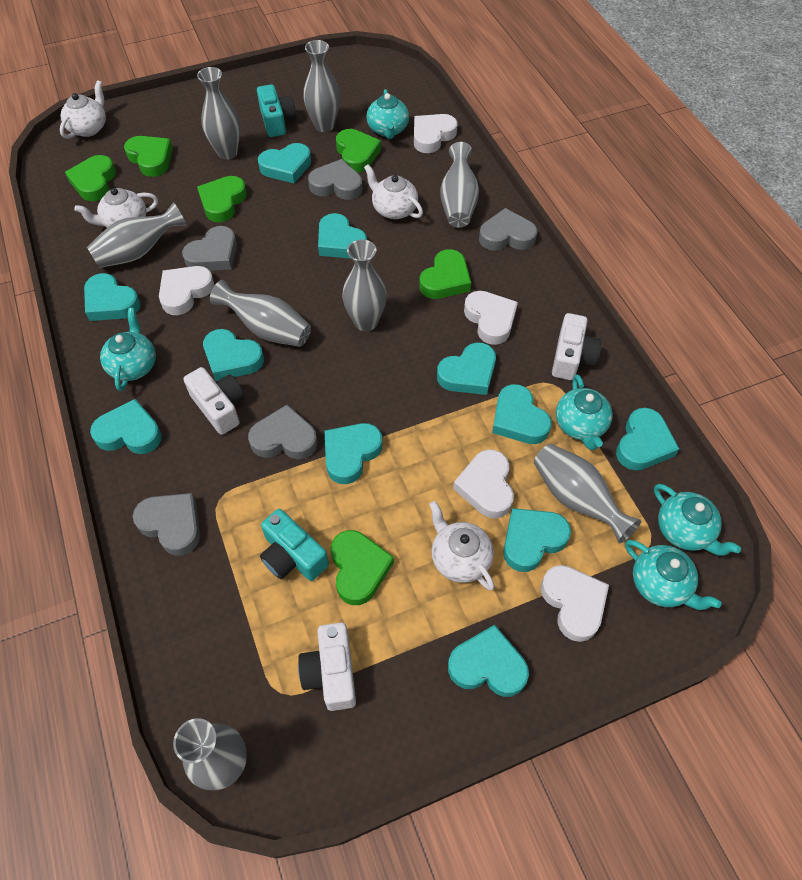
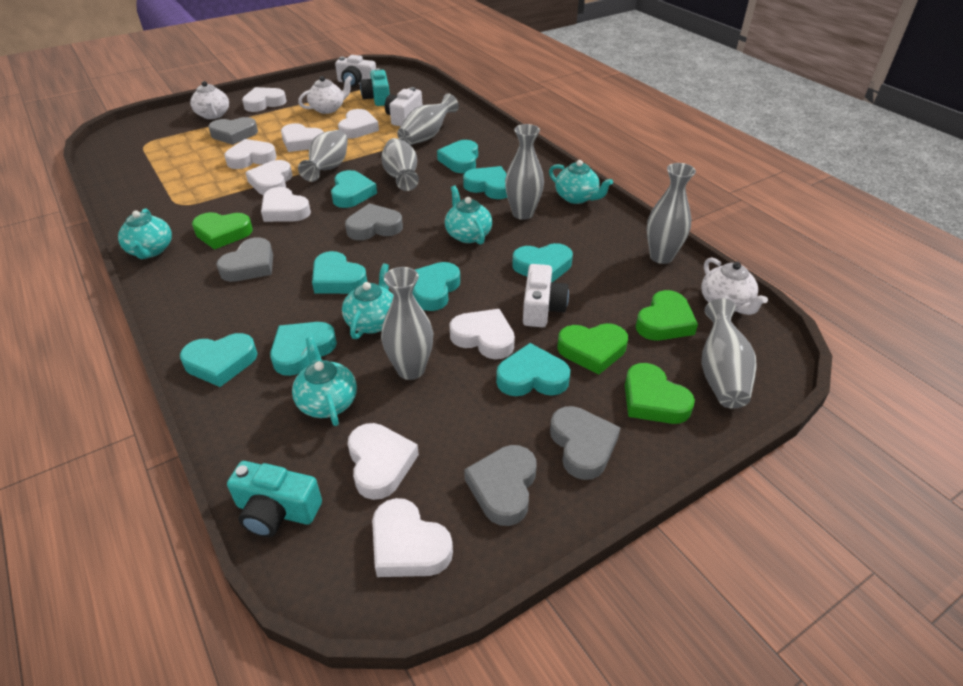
green heart: [65,155,116,201] [124,136,173,177] [197,176,247,222] [331,530,394,605] [336,129,381,173] [419,249,471,299] = 6 -> [192,212,253,250] [557,323,628,374] [625,363,695,424] [636,290,698,341] = 4
grey vase: [87,202,186,268] [173,718,247,790] [197,67,240,159] [210,280,311,347] [303,40,340,132] [342,239,387,331] [440,142,479,228] [534,444,641,544] = 8 -> [298,130,348,182] [381,138,419,191] [381,267,433,380] [397,93,459,145] [505,124,544,220] [647,163,696,264] [702,298,757,409] = 7
turquoise heart: [84,273,141,321] [90,399,162,454] [203,329,264,381] [258,143,311,183] [318,213,367,259] [325,423,382,484] [437,343,496,395] [448,625,529,697] [492,384,552,444] [503,508,571,572] [616,408,679,470] = 11 -> [180,333,258,387] [270,322,337,376] [312,251,367,294] [331,170,377,208] [413,262,460,311] [437,140,478,173] [463,166,507,199] [496,343,570,396] [512,243,573,282] = 9
white heart: [159,266,215,315] [414,114,458,153] [453,449,514,519] [464,291,518,345] [541,565,609,642] = 5 -> [224,139,277,169] [242,87,287,112] [245,160,292,195] [261,187,311,222] [281,123,324,152] [338,109,379,139] [348,423,419,500] [372,498,453,577] [449,309,515,359] = 9
white teapot: [60,80,106,139] [75,188,158,228] [364,164,423,219] [429,501,494,591] = 4 -> [190,81,229,119] [298,76,353,114] [701,257,768,315] = 3

